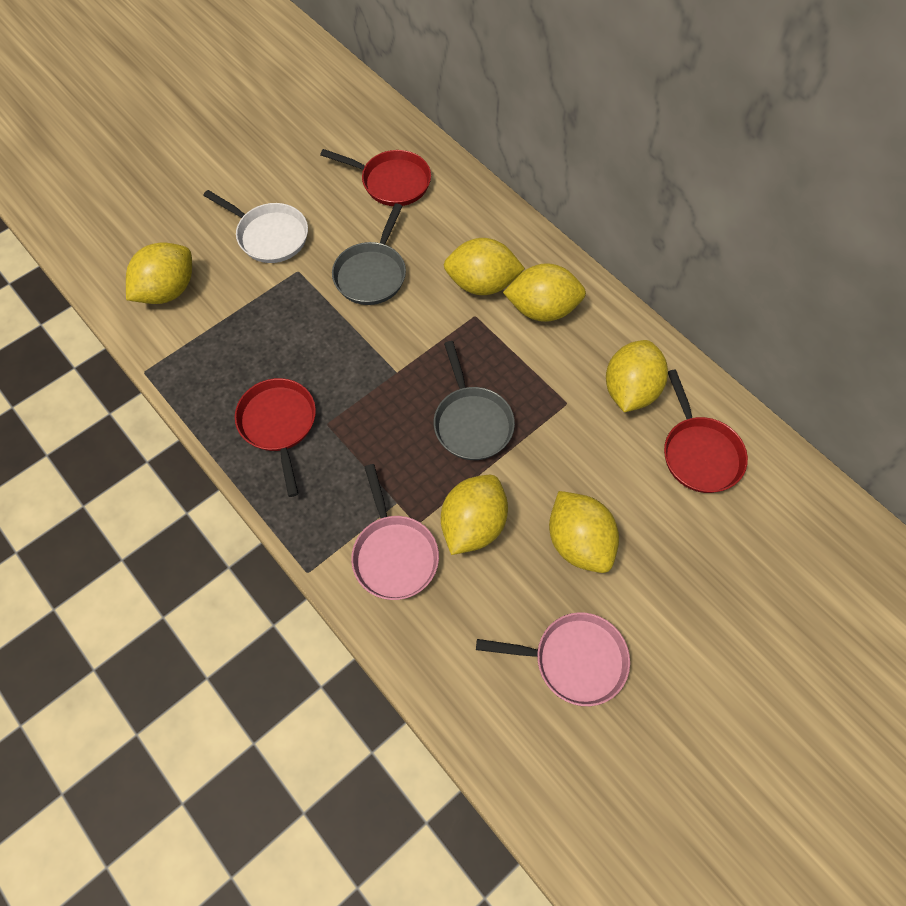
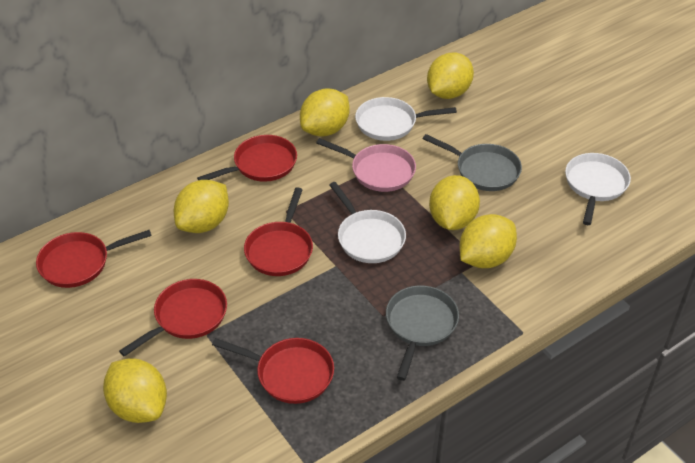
pink pan: [351,464,439,600] [476,612,630,706] = 2 -> [316,138,416,192] = 1
red pan: [235,378,316,497] [320,149,431,206] [664,369,748,493] = 3 -> [36,230,152,288] [119,279,227,356] [197,135,297,182] [212,338,334,404] [244,187,313,276] = 5
white pan: [203,190,308,263] = 1 -> [329,182,406,263] [355,97,457,141] [565,153,631,225] = 3

